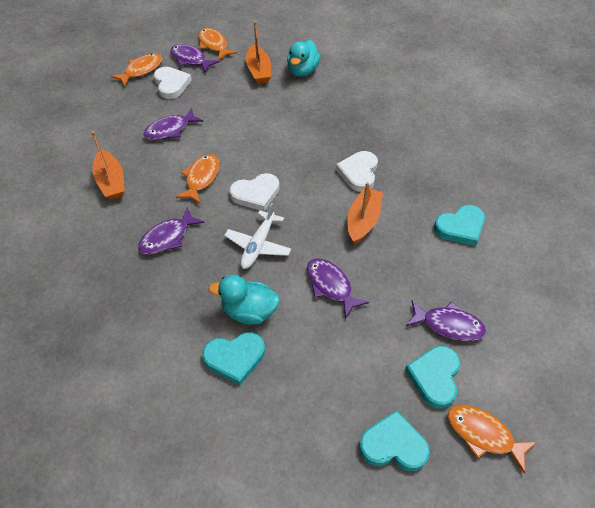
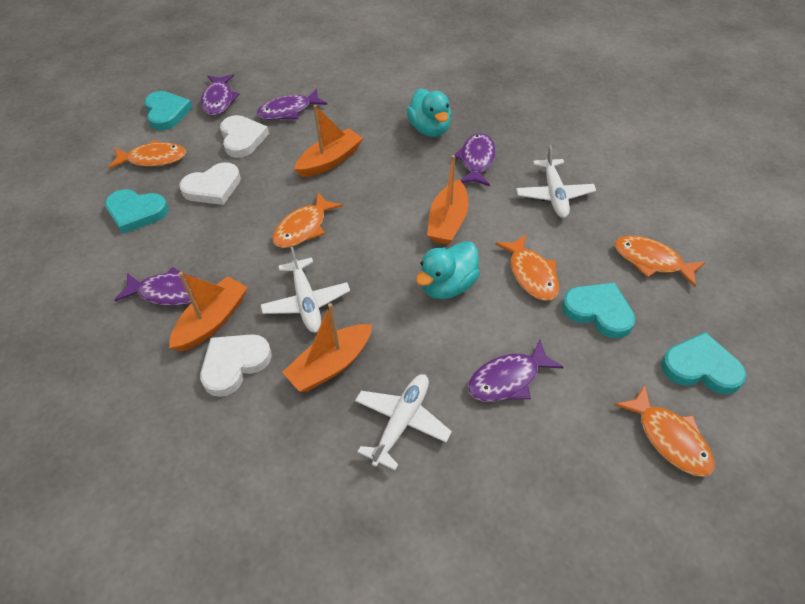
orange boat: [92,131,125,200] [246,21,271,84] [347,182,383,244] = 3 -> [169,272,248,352] [282,303,372,392] [295,105,363,177] [427,155,469,245] = 4
orange fish: [111,54,162,86] [176,154,219,203] [198,28,237,60] [447,405,536,473] = 4 -> [108,140,186,169] [272,192,343,248] [495,234,559,301] [615,236,705,287] [615,384,715,477] = 5
white plane: [224,203,291,269] = 1 -> [261,247,350,333] [355,374,452,470] [516,145,596,218] = 3

